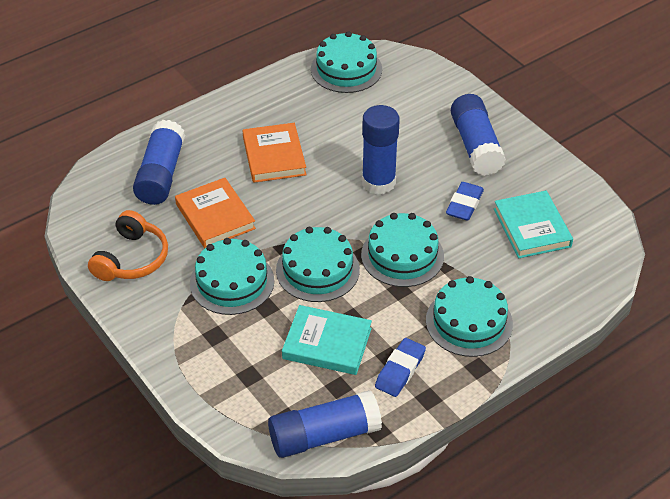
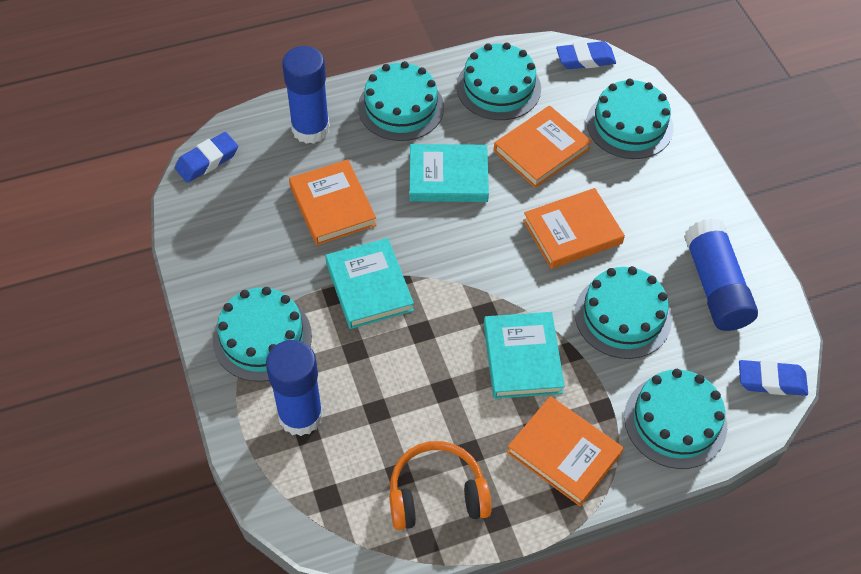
blue eraser: [375,338,426,397] [446,182,484,221] = 2 -> [175,132,238,183] [556,41,616,69] [739,360,808,396] = 3
blue glue stick: [133,120,185,205] [268,390,382,458] [362,105,400,195] [451,94,506,176] = 4 -> [266,340,323,436] [282,46,330,144] [684,218,758,331] = 3
orange book: [175,178,256,248] [243,123,306,183] = 2 -> [289,159,377,245] [494,106,592,188] [507,396,624,506] [523,188,625,269] = 4
turquoise book: [282,305,372,375] [494,191,573,258] = 2 -> [325,238,414,329] [409,144,489,202] [484,312,565,399] = 3
turquoise cake: [190,238,274,315] [276,227,360,302] [311,31,382,93] [361,213,444,287] [426,276,513,357] = 5 -> [213,287,312,382] [358,61,444,141] [456,43,541,120] [575,266,672,359] [587,79,673,159] [624,369,727,469] = 6

